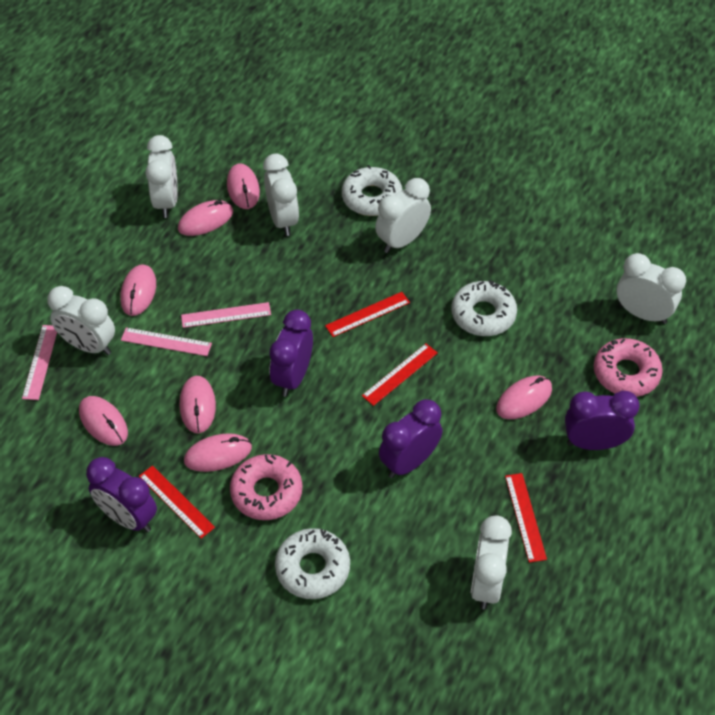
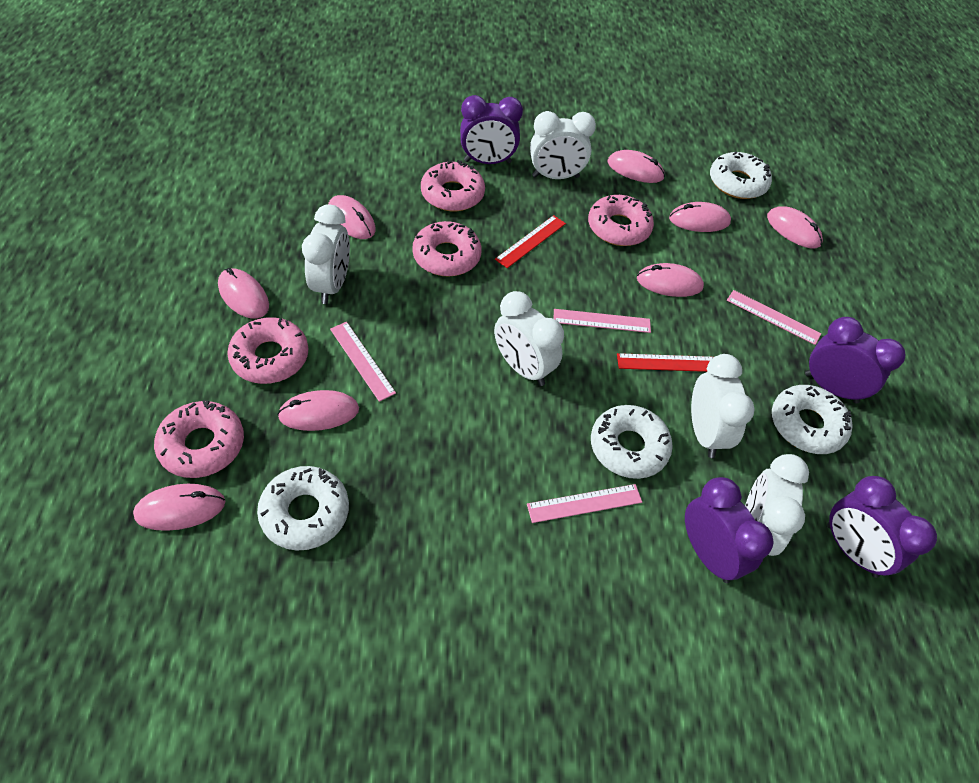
pink donut: [230,454,302,520] [594,338,663,397] = 2 -> [154,400,244,478] [227,317,308,384] [412,221,482,277] [421,160,485,211] [588,195,654,246] = 5
pink mouse: [79,396,128,446] [120,264,156,316] [178,200,233,236] [180,376,216,434] [184,433,252,472] [227,164,260,209] [496,376,552,419] = 7 -> [133,484,225,531] [218,268,269,319] [277,390,359,431] [328,195,376,239] [607,150,665,183] [637,263,704,297] [669,202,731,232] [767,206,823,248] = 8
pink ruler: [22,325,57,400] [121,328,212,356] [181,302,271,328] = 3 -> [330,322,396,402] [527,484,642,523] [554,309,651,333] [727,290,821,345] = 4
red ruler: [139,465,215,539] [325,292,410,337] [362,344,438,406] [505,473,547,563] = 4 -> [495,215,566,268] [617,353,714,372] = 2
white clock: [47,286,115,355] [145,135,178,218] [263,154,299,236] [375,178,431,253] [471,515,512,609] [617,253,686,324] = 6 -> [302,205,350,304] [494,291,564,386] [530,111,596,179] [691,354,755,458] [745,454,809,556] = 5
white donut: [275,528,350,599] [342,165,402,216] [451,280,517,336] = 3 -> [257,466,349,551] [591,405,673,479] [710,152,772,199] [772,385,853,454] = 4

